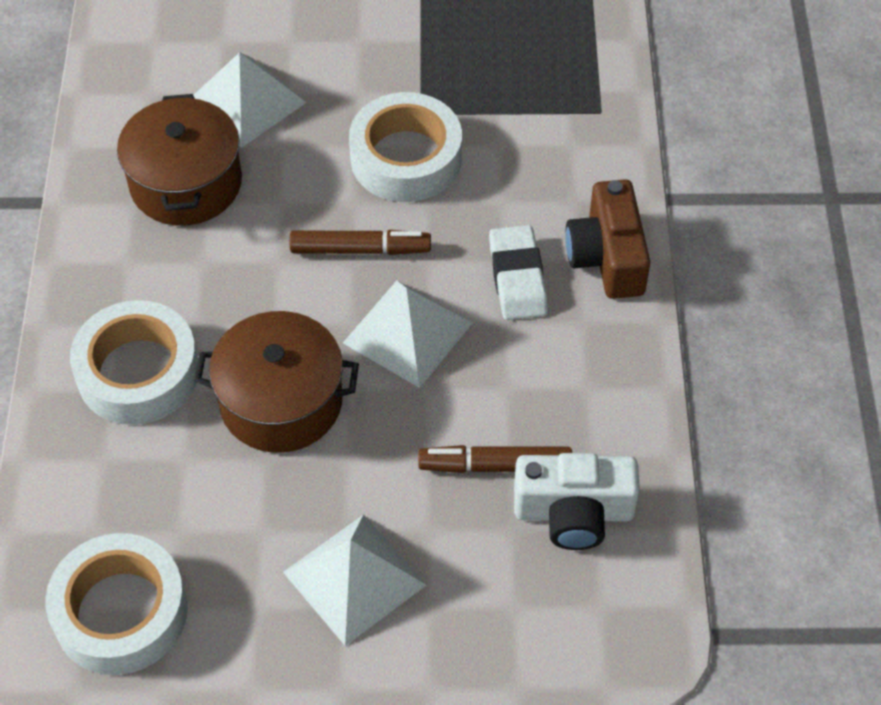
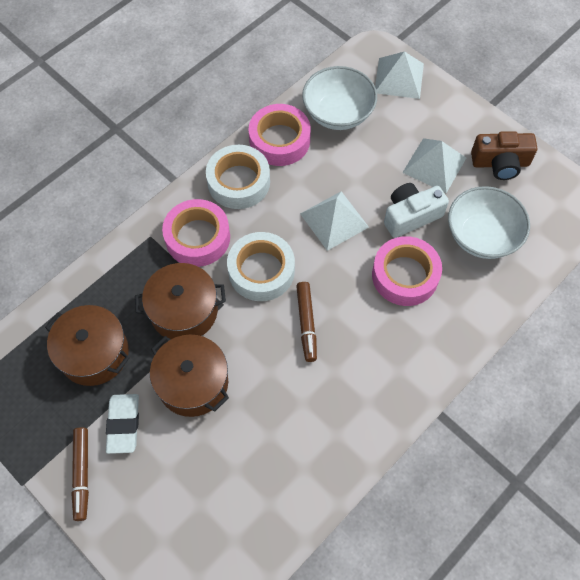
brown pot: [117,94,242,226] [194,311,359,453] = 2 -> [45,305,129,386] [135,263,226,339] [150,335,229,417] = 3
pink tape: none = 0 -> [162,199,230,267] [249,104,311,166] [372,236,442,306] = 3
white bowl: none = 0 -> [302,66,377,130] [448,186,530,259] = 2
white tape: [45,533,188,675] [70,300,198,425] [349,92,462,202] = 3 -> [206,145,270,209] [227,232,295,301] = 2

